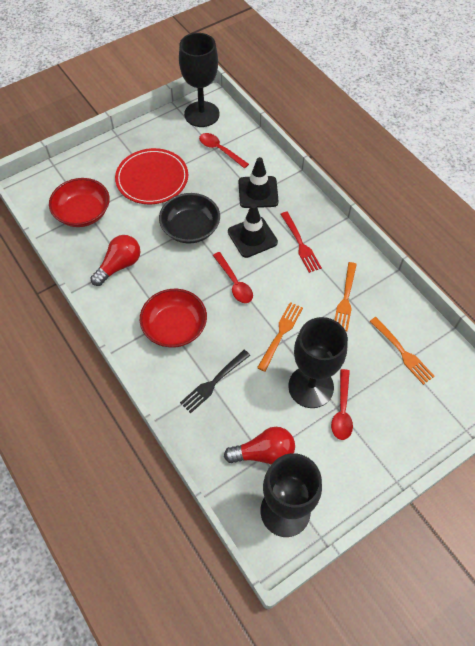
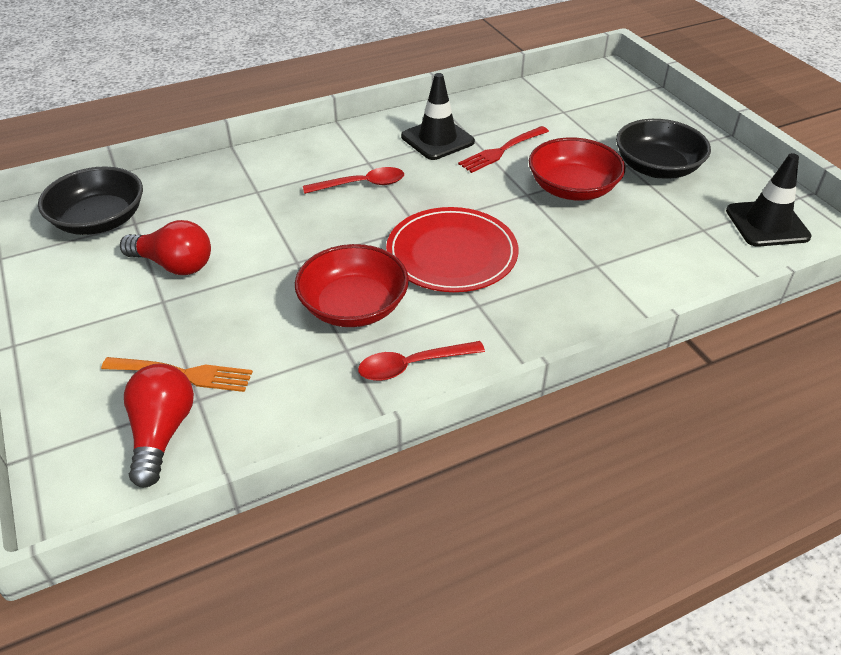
black bowl: [159,193,220,244] = 1 -> [38,166,143,235] [616,119,711,179] = 2
black fork: [180,350,250,413] = 1 -> none = 0
black goblet: [179,33,219,127] [260,453,322,537] [288,317,348,408] = 3 -> none = 0
orange fork: [257,302,303,372] [335,262,357,331] [370,317,435,385] = 3 -> [101,357,253,392] = 1
red spoon: [199,133,249,168] [213,252,253,303] [331,369,353,440] = 3 -> [303,167,404,194] [358,341,485,381] = 2

